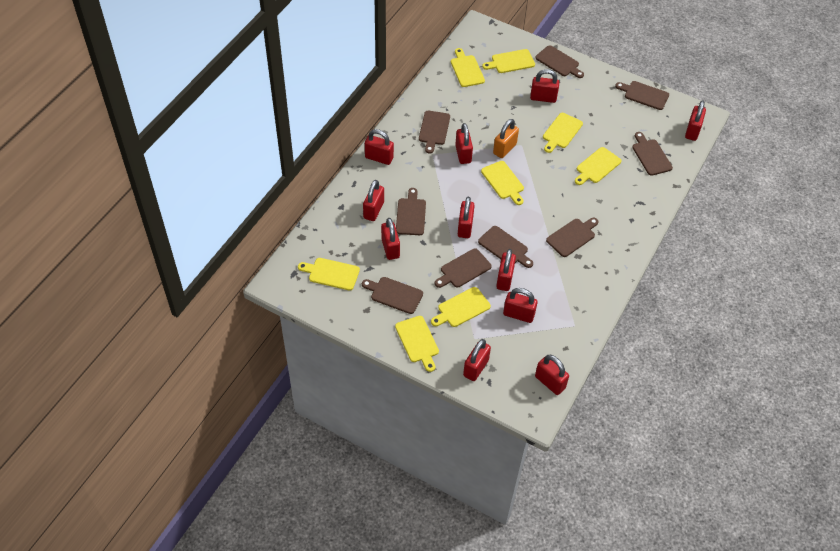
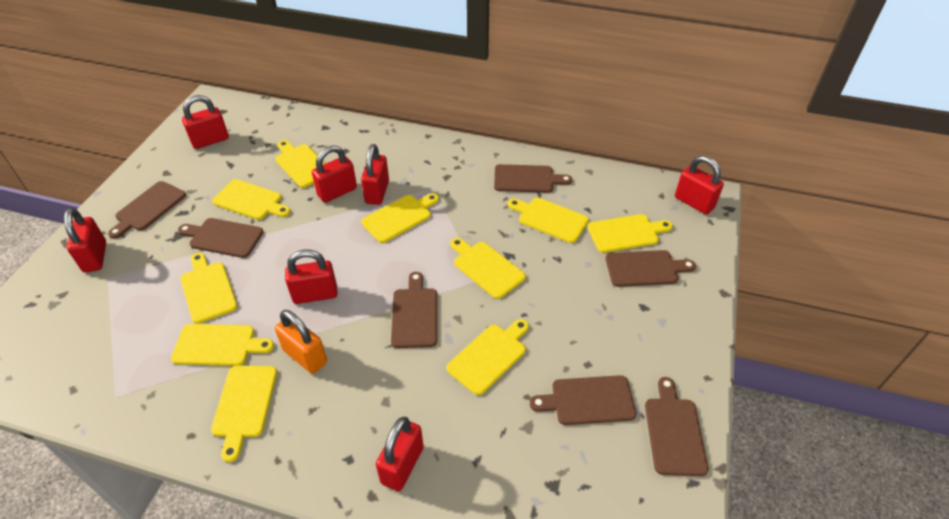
brown cutting board: [362,277,423,314] [396,188,426,235] [419,111,450,154] [435,248,492,288] [478,226,533,268] [535,45,584,78] [546,218,599,257] [615,81,669,110] [632,132,673,176] = 9 -> [108,181,186,239] [178,218,263,258] [391,272,437,348] [494,164,572,193] [530,375,637,425] [605,250,696,287] [645,377,709,476] = 7
red padlock: [363,180,384,221] [365,129,394,165] [381,218,400,260] [455,123,473,164] [458,197,475,238] [463,339,491,381] [496,249,516,291] [503,288,538,323] [530,69,559,103] [535,355,569,395] [685,100,706,141] = 11 -> [64,208,106,272] [182,95,229,149] [285,249,338,304] [312,145,357,203] [361,144,389,205] [376,417,424,491] [675,156,724,214] = 7
yellow cutting board: [298,258,360,290] [395,316,439,372] [431,287,491,327] [451,48,485,87] [481,161,524,205] [482,49,535,73] [543,113,583,153] [575,147,621,185] = 8 -> [171,324,274,366] [180,253,238,324] [211,366,277,462] [212,179,290,220] [275,140,326,188] [361,193,439,243] [447,319,529,395] [450,238,526,299] [508,198,589,243] [588,214,673,253] = 10

